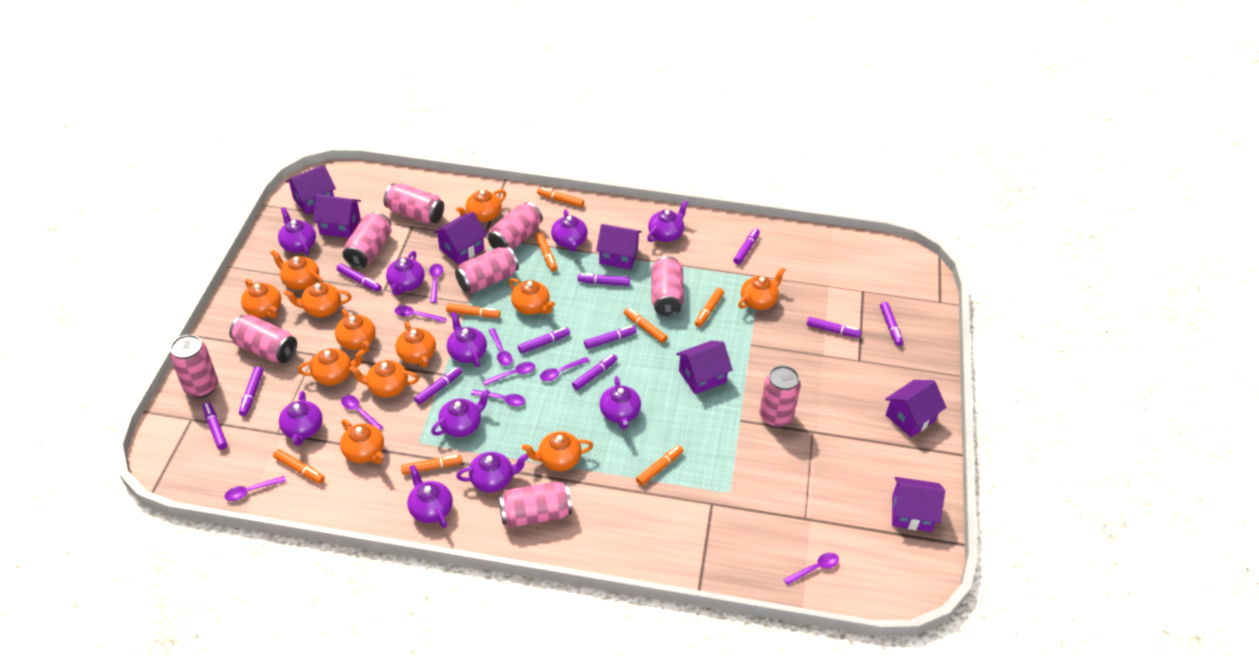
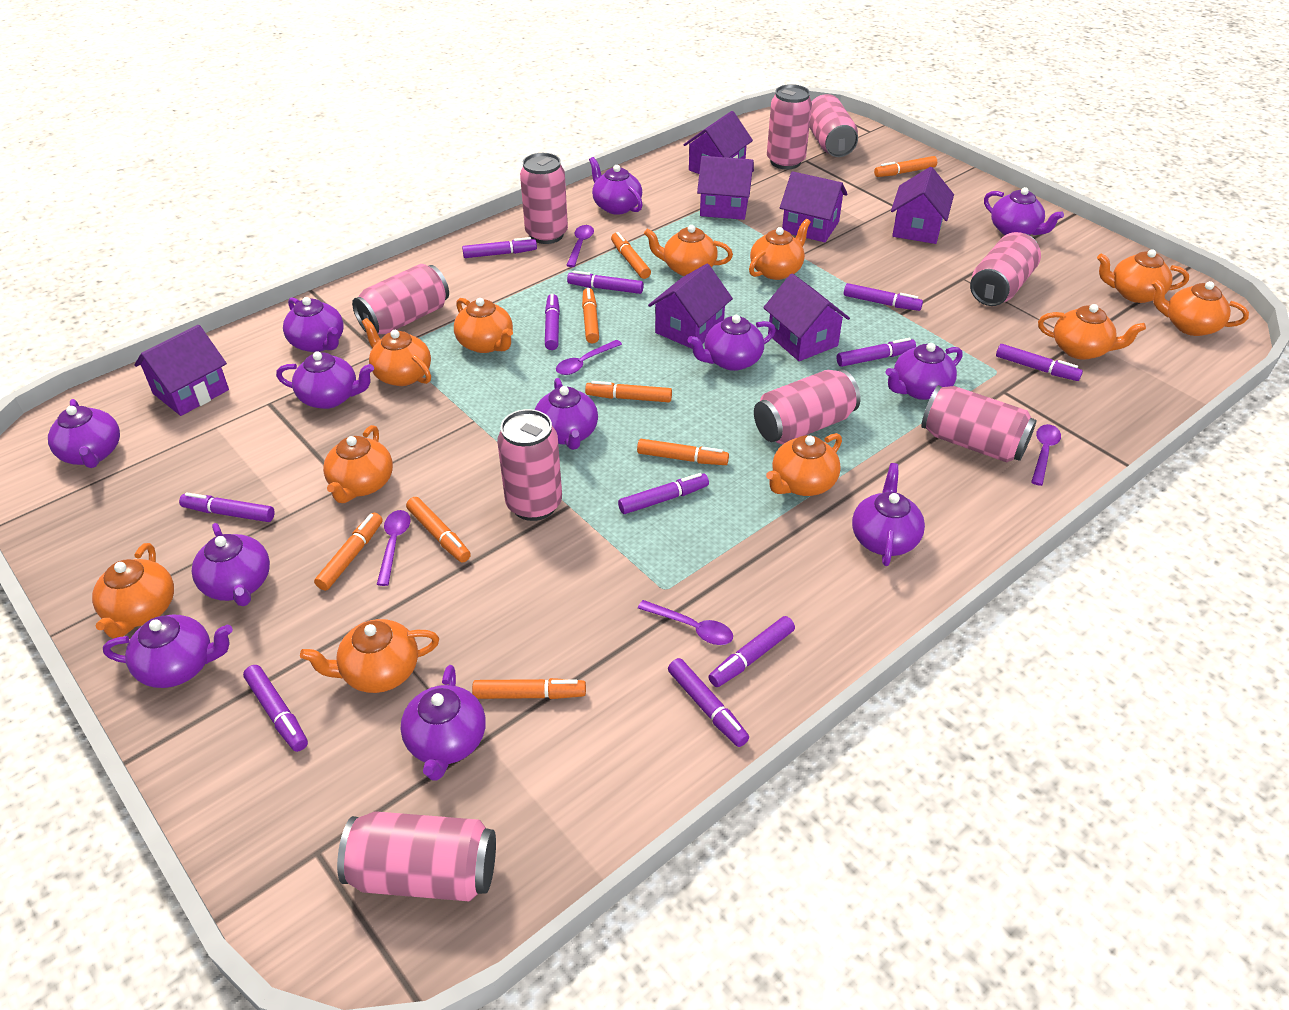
orange teapot: [241,279,281,319] [271,250,323,290] [284,282,352,317] [298,348,365,385] [335,309,376,353] [340,420,384,464] [349,360,419,398] [396,321,436,368] [456,190,506,222] [509,278,555,315] [522,431,593,471] [738,267,785,310] = 12 -> [92,543,174,639] [300,619,439,693] [323,425,393,503] [362,318,431,386] [454,298,513,353] [644,225,733,276] [749,219,811,280] [766,433,842,496] [1038,304,1146,360] [1097,249,1189,303] [1152,280,1249,336] = 11
purple spoon: [225,476,286,501] [341,395,383,430] [395,305,446,323] [429,264,443,303] [471,390,525,406] [483,362,535,386] [489,328,512,366] [540,357,589,381] [784,553,839,585] = 9 -> [377,510,411,586] [556,340,622,375] [566,225,594,267] [638,600,733,645] [1031,424,1061,486] = 5
purple teapot: [278,207,316,255] [279,391,322,446] [386,251,424,295] [407,465,453,528] [431,389,490,437] [447,312,487,367] [456,452,529,492] [551,209,588,251] [600,376,641,429] [647,200,688,242] = 10 -> [48,399,120,468] [103,615,233,688] [192,523,270,606] [276,351,374,409] [283,297,344,352] [401,665,486,780] [535,378,598,450] [589,157,643,215] [687,315,776,371] [852,463,925,566] [885,343,962,400] [984,187,1064,235] = 12

